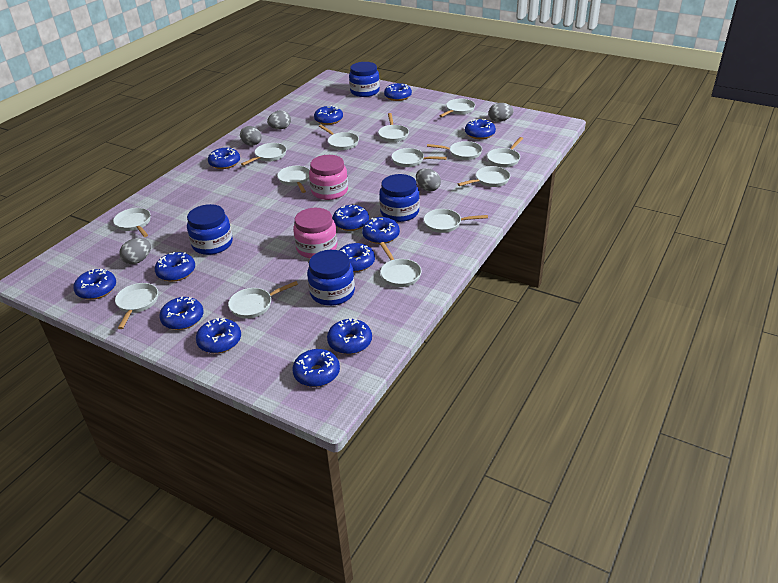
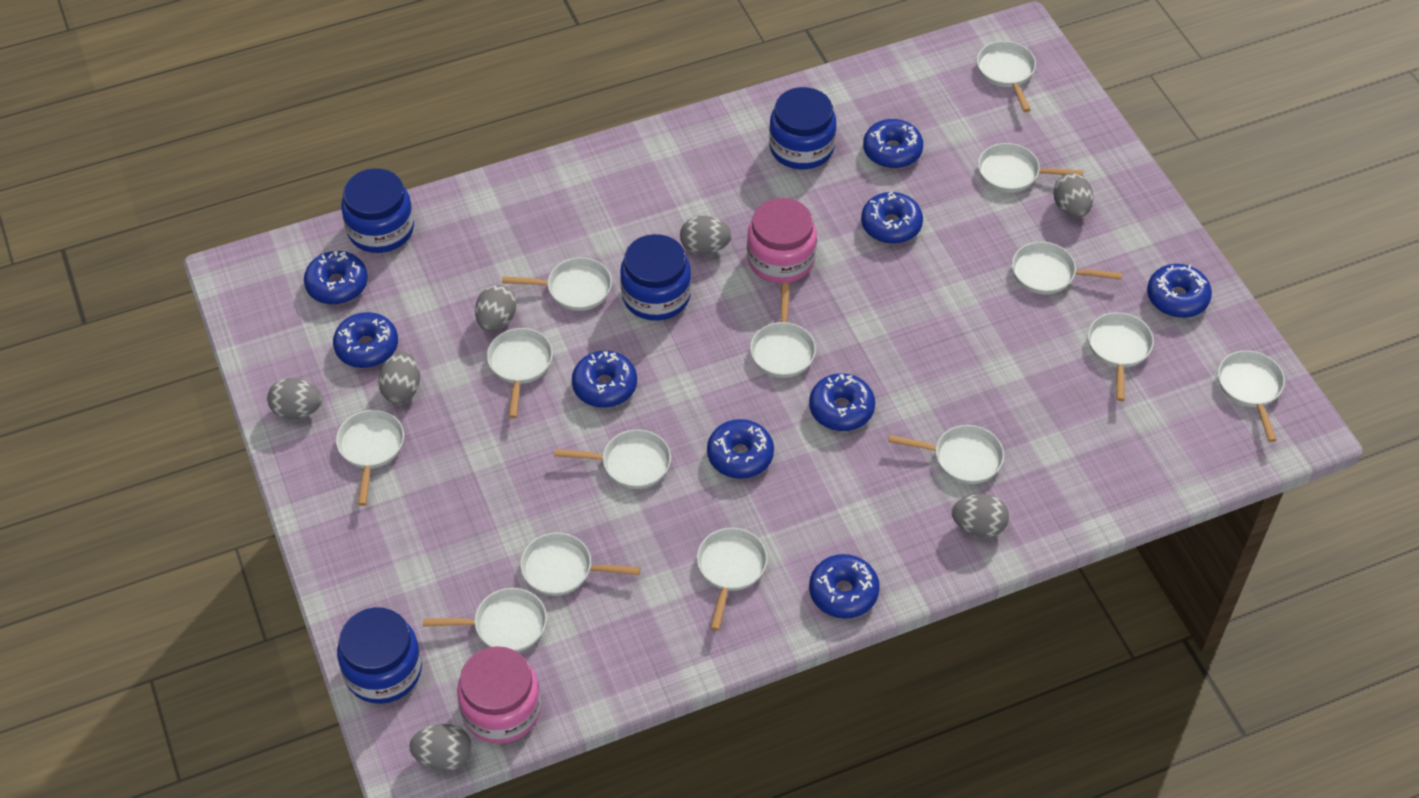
blue donut: [73,269,116,300] [155,252,195,282] [159,296,204,330] [196,318,241,353] [208,148,240,169] [292,349,340,387] [314,105,343,125] [327,318,372,354] [333,204,369,231] [339,243,375,272] [362,217,400,244] [384,83,412,101] [465,119,496,139] = 13 -> [304,251,368,305] [333,312,398,368] [572,351,637,408] [707,419,774,479] [809,373,875,431] [809,554,880,619] [861,191,923,244] [863,119,923,168] [1147,264,1212,318] = 9
grey egg: [119,238,151,264] [240,126,262,146] [267,110,291,129] [416,168,441,191] [489,103,513,122] = 5 -> [267,378,322,419] [378,352,420,403] [409,724,472,771] [475,285,517,331] [680,216,732,255] [952,494,1009,537] [1053,173,1093,218] = 7

